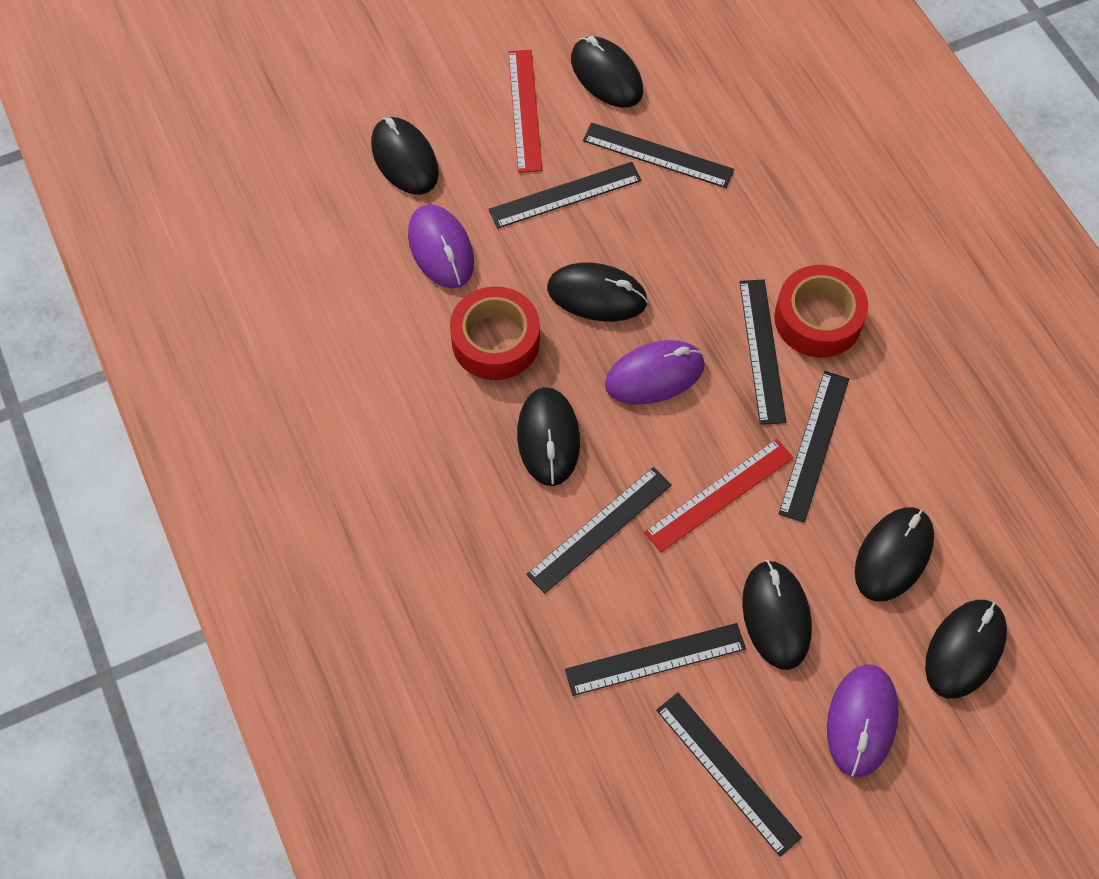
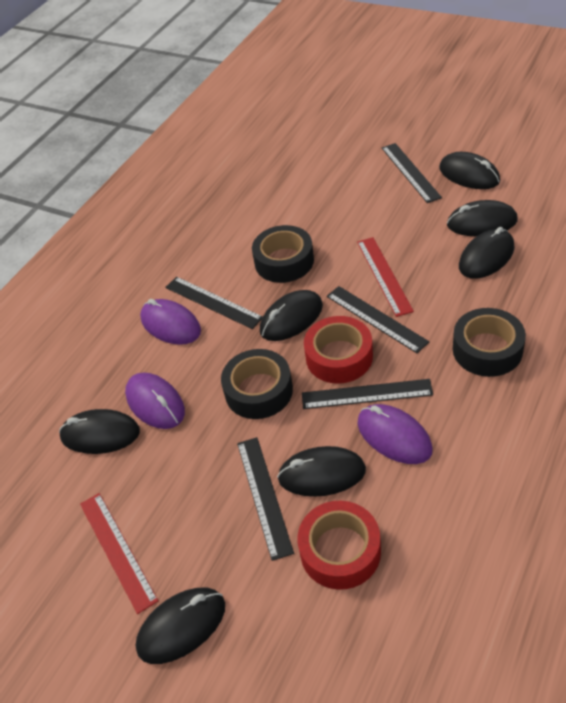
black ruler: [489,162,641,229] [526,467,672,594] [565,623,746,696] [583,123,734,188] [656,692,802,857] [739,279,786,425] [779,371,849,523] = 7 -> [165,277,263,329] [237,437,294,561] [302,379,433,409] [327,286,429,353] [382,143,442,203] = 5
black tape: none = 0 -> [221,349,293,419] [252,225,314,283] [453,308,526,377] = 3

